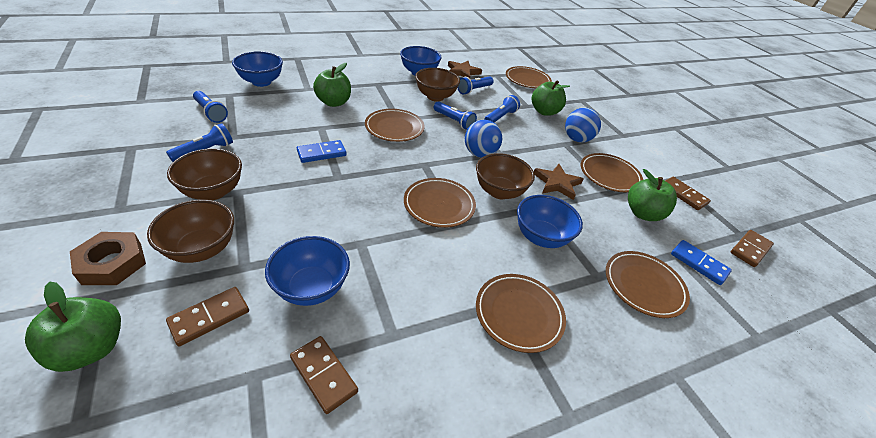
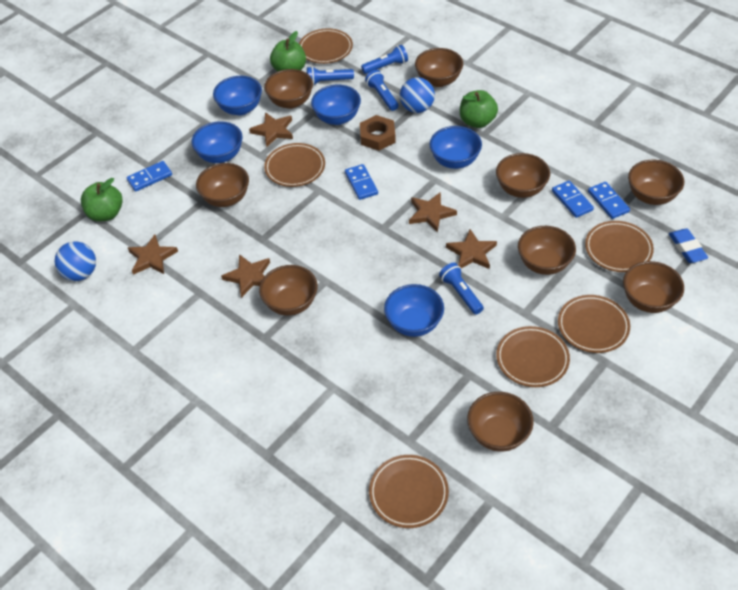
blue bowl: [232,51,283,87] [265,236,350,306] [400,46,442,76] [517,195,583,248] = 4 -> [191,121,243,163] [213,76,262,115] [311,85,361,125] [384,284,444,337] [430,126,482,169] = 5
blue domino: [297,140,347,163] [671,240,732,285] = 2 -> [127,161,172,192] [345,164,378,200] [552,181,594,218] [588,182,630,219] = 4
blue eraser: none = 0 -> [669,229,708,263] = 1
blue flashlight: [166,123,233,162] [193,91,228,123] [434,101,477,130] [457,76,493,95] [484,95,520,122] = 5 -> [307,66,354,86] [361,45,408,74] [365,70,399,111] [439,263,484,314] = 4
brown bowl: [147,200,234,263] [167,148,242,200] [415,68,460,102] [476,153,535,199] = 4 -> [196,163,249,207] [259,265,318,316] [264,69,313,109] [415,48,463,87] [467,392,534,452] [496,153,550,198] [518,226,576,275] [623,261,684,313] [628,160,684,205] = 9
brown domino: [166,287,249,346] [290,336,358,414] [665,177,711,210] [731,230,774,267] = 4 -> none = 0
brown star: [448,61,482,78] [534,164,583,200] = 2 -> [128,234,178,275] [221,254,270,298] [249,112,293,147] [409,192,457,233] [446,229,497,269] = 5
green apple: [25,282,121,372] [313,63,351,107] [532,80,570,116] [628,169,677,221] = 4 -> [81,178,123,221] [270,31,306,71] [460,90,498,128] = 3

